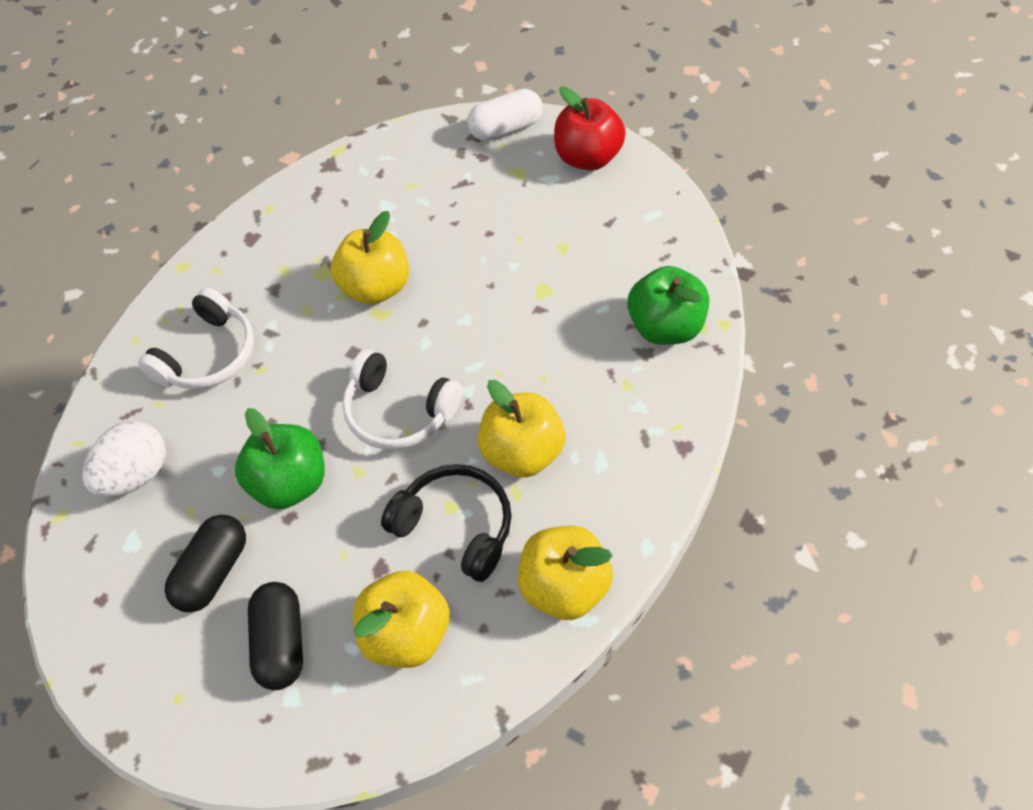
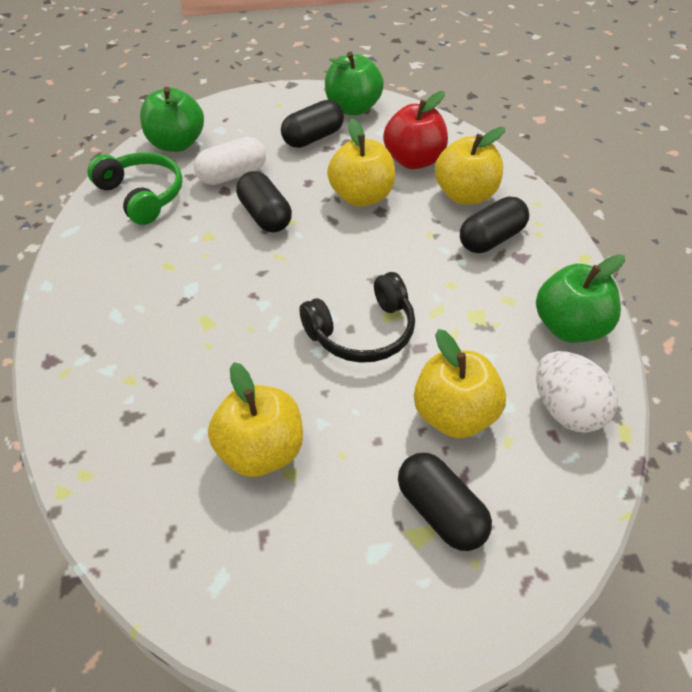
black capsule: [164,514,246,612] [248,582,303,690] = 2 -> [236,171,292,233] [281,100,344,148] [398,453,492,551] [460,196,529,253] = 4
green apple: [235,408,325,510] [627,266,709,345] = 2 -> [140,87,204,152] [325,52,384,115] [536,254,625,343] = 3
green headphones: none = 0 -> [87,152,183,225] = 1
white headphones: [138,287,254,389] [342,349,462,450] = 2 -> none = 0

